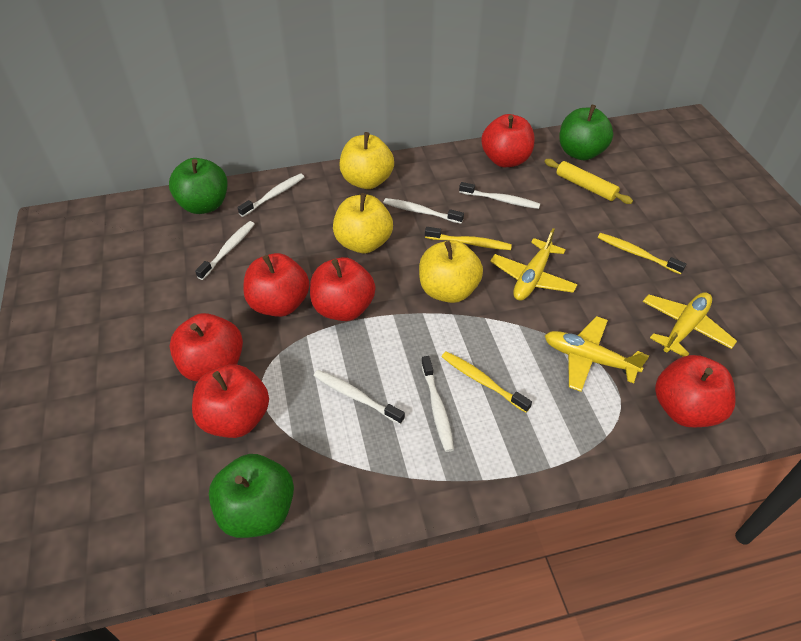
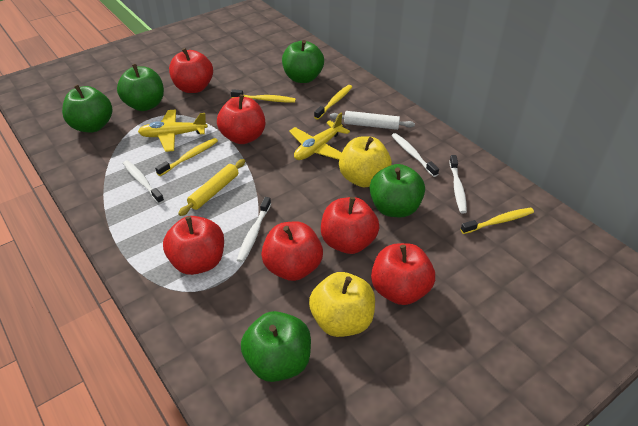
green apple: [169,158,227,214] [209,454,294,538] [559,105,613,160] = 3 -> [62,84,112,132] [117,64,164,111] [241,311,311,382] [282,40,324,83] [370,164,425,217] = 5
white rolling pin: none = 0 -> [330,111,415,130] = 1
white toothbrush: [195,221,255,280] [237,173,304,217] [314,370,405,424] [383,198,464,224] [421,356,454,452] [459,182,540,209] = 6 -> [123,160,164,204] [237,197,271,262] [391,133,439,177] [449,155,467,213] = 4
yellow apple: [333,193,393,253] [340,132,394,189] [419,240,483,303] = 3 -> [309,272,375,337] [339,136,392,187] = 2
yellow plane: [490,228,578,301] [545,316,649,392] [643,292,737,357] = 3 -> [138,110,208,152] [289,113,350,160] = 2
yellow toothbrush: [425,227,512,250] [441,351,532,413] [598,233,686,274] = 3 -> [155,138,218,176] [231,89,296,103] [314,85,352,120] [461,208,534,234] = 4

